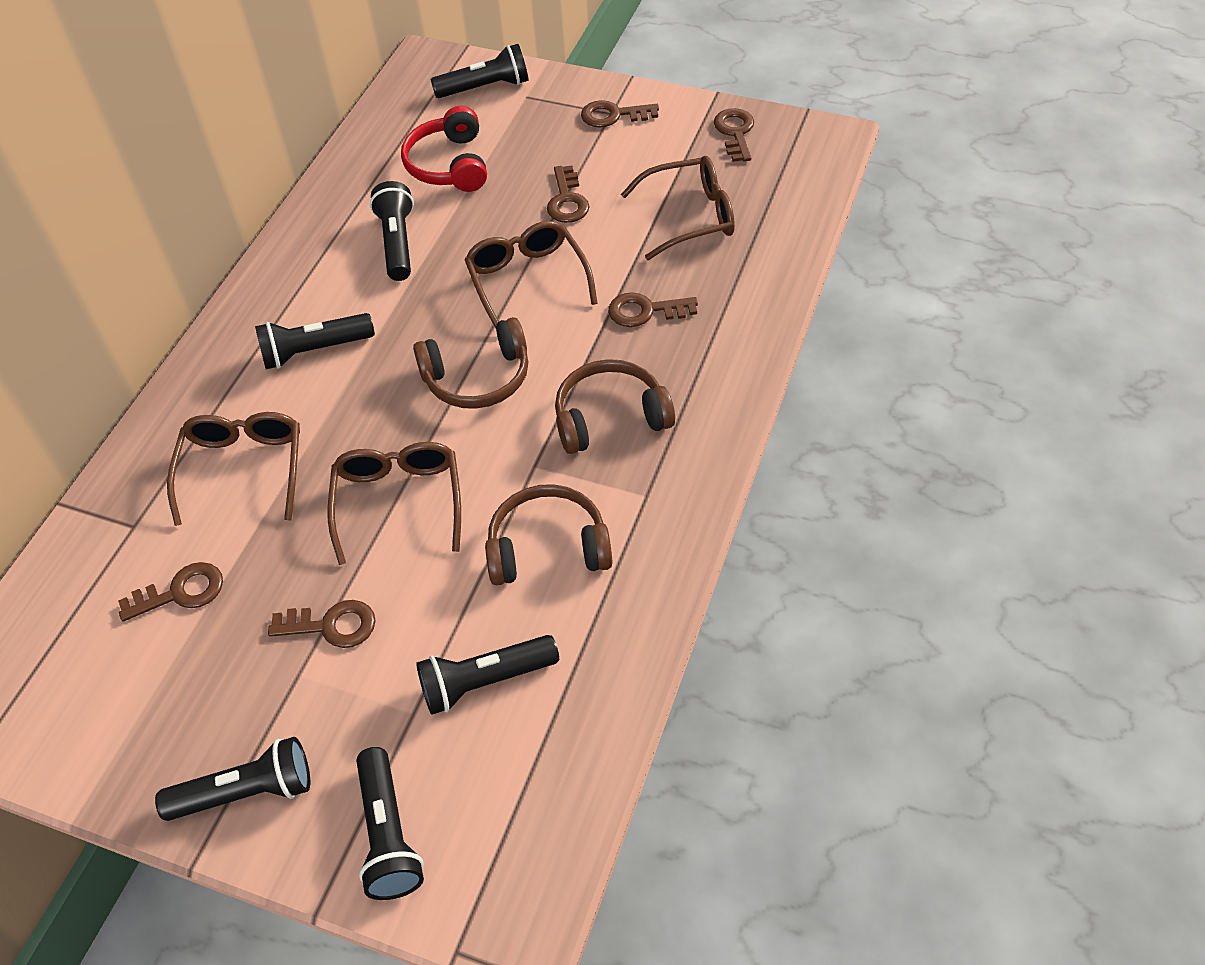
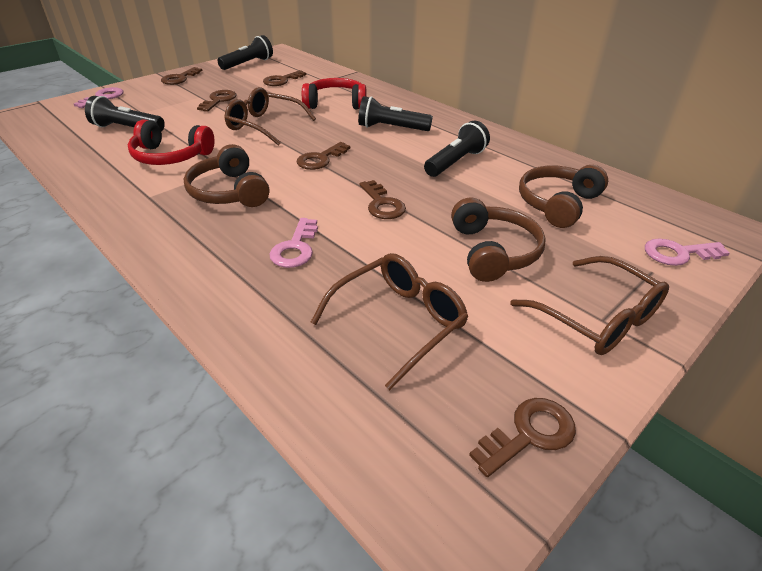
black flashlight: [155,737,310,821] [255,313,375,369] [356,747,424,900] [370,181,414,281] [416,635,559,715] [430,44,529,98] = 6 -> [85,96,165,132] [217,35,273,70] [358,96,433,131] [424,121,490,177] = 4
brown glasses: [167,412,300,526] [328,442,461,565] [465,221,598,328] [621,156,735,260] = 4 -> [224,87,316,146] [310,253,468,390] [510,256,669,355] = 3
pink key: none = 0 -> [74,87,123,108] [269,218,318,268] [645,238,730,266] = 3
red headphones: [401,106,487,192] = 1 -> [128,120,214,165] [302,78,366,110] = 2

